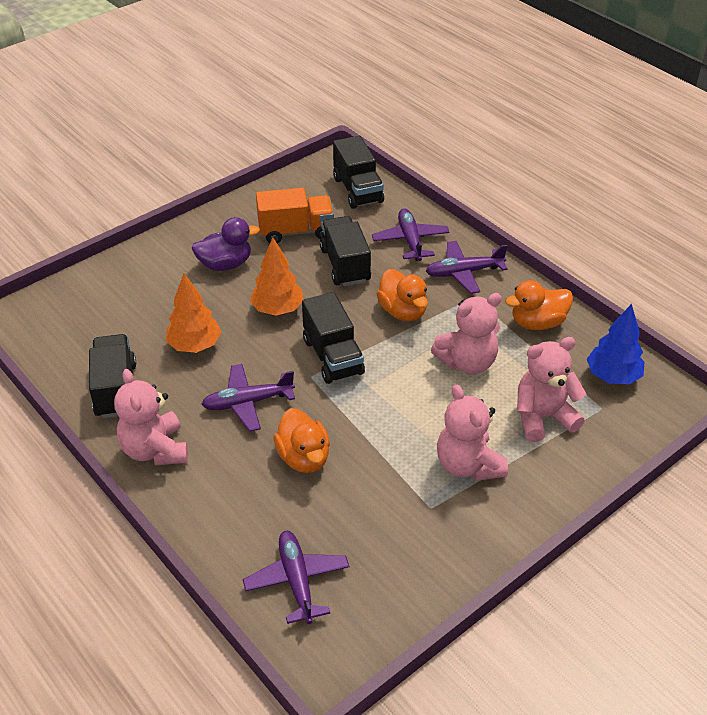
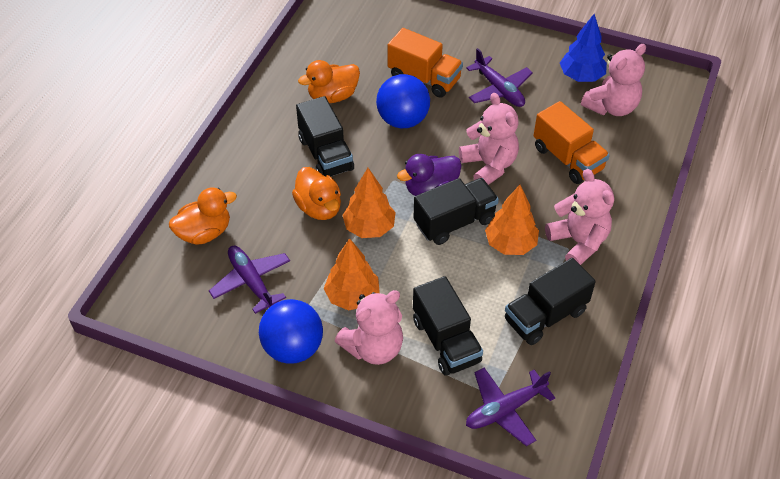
blue ball: none = 0 -> [259,299,323,364] [376,74,430,128] = 2
orange tree: [166,273,221,353] [250,238,304,316] = 2 -> [324,238,380,310] [342,168,396,238] [485,185,539,255] = 3
orange truck: [256,188,334,244] = 1 -> [388,28,463,98] [533,101,610,184] = 2
purple plane: [201,364,295,432] [243,531,349,624] [372,209,450,261] [426,241,508,294] = 4 -> [209,246,290,314] [466,48,533,107] [466,368,555,446] = 3

